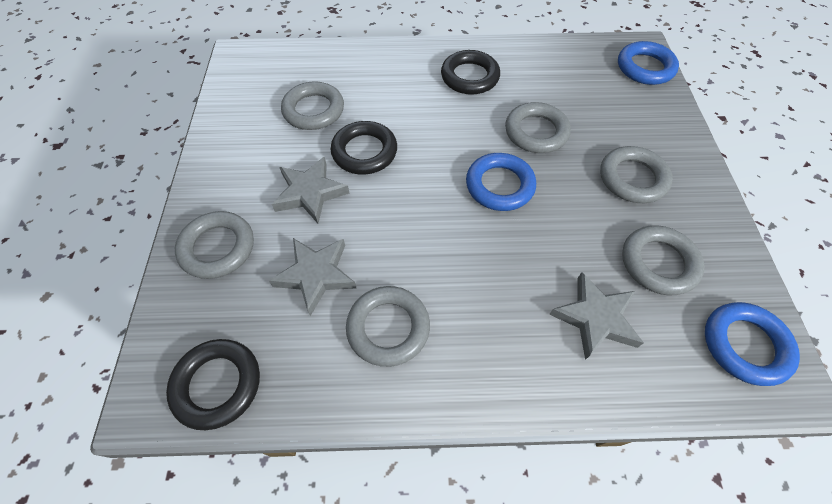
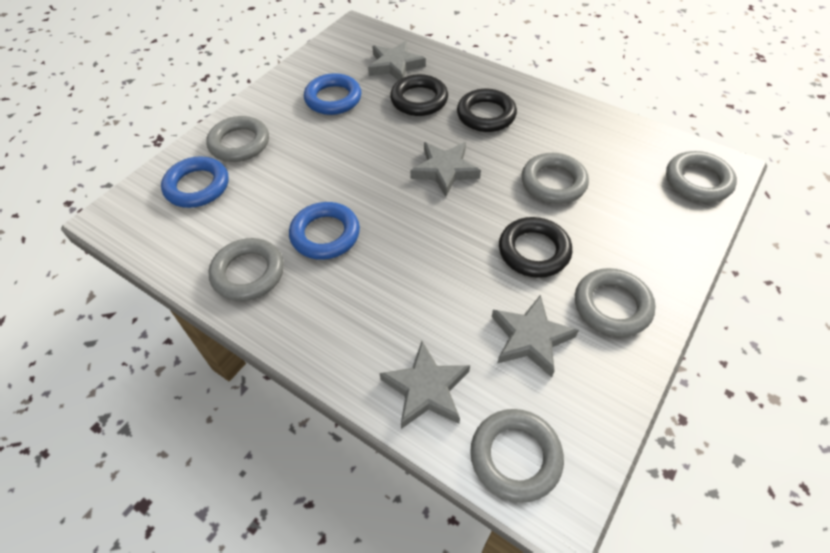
grey star: [269,238,356,316] [272,157,350,224] [549,272,644,360] = 3 -> [368,41,426,81] [379,341,470,429] [410,142,481,197] [492,295,579,377] = 4

